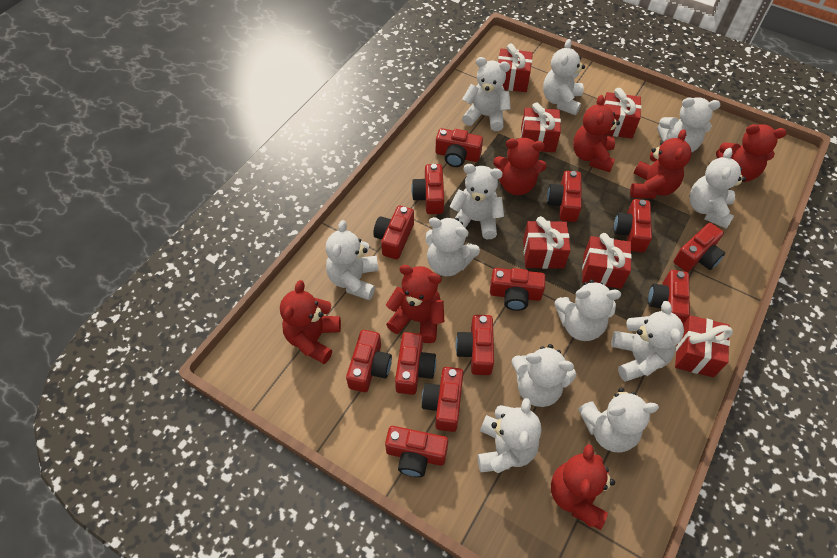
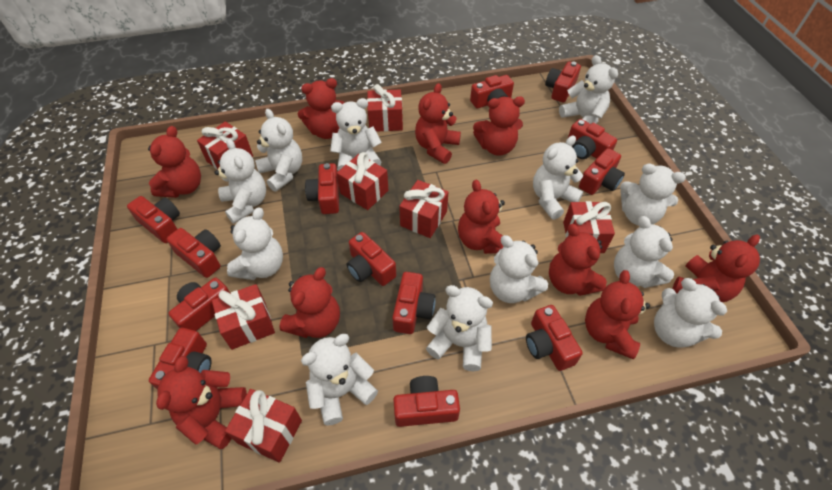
red gift: [498,44,533,92] [521,103,561,152] [523,216,571,269] [582,233,632,289] [603,88,641,139] [675,315,733,377] = 6 -> [197,122,253,170] [212,284,275,350] [225,389,302,463] [337,152,388,210] [367,84,403,132] [399,180,448,238] [563,201,615,253] = 7
red teddy bear: [280,280,341,364] [386,265,444,343] [493,138,547,195] [551,444,615,530] [573,95,620,172] [630,129,692,199] [716,124,787,182] = 7 -> [148,126,201,198] [156,356,247,449] [279,267,340,338] [298,78,345,139] [415,83,461,164] [458,180,505,254] [473,96,525,156] [549,224,607,296] [585,270,650,359] [673,234,760,302] = 10

